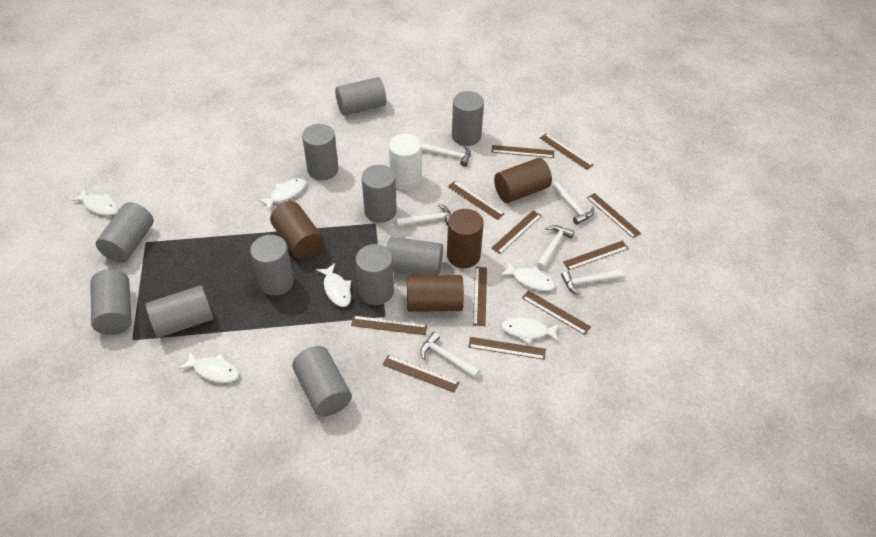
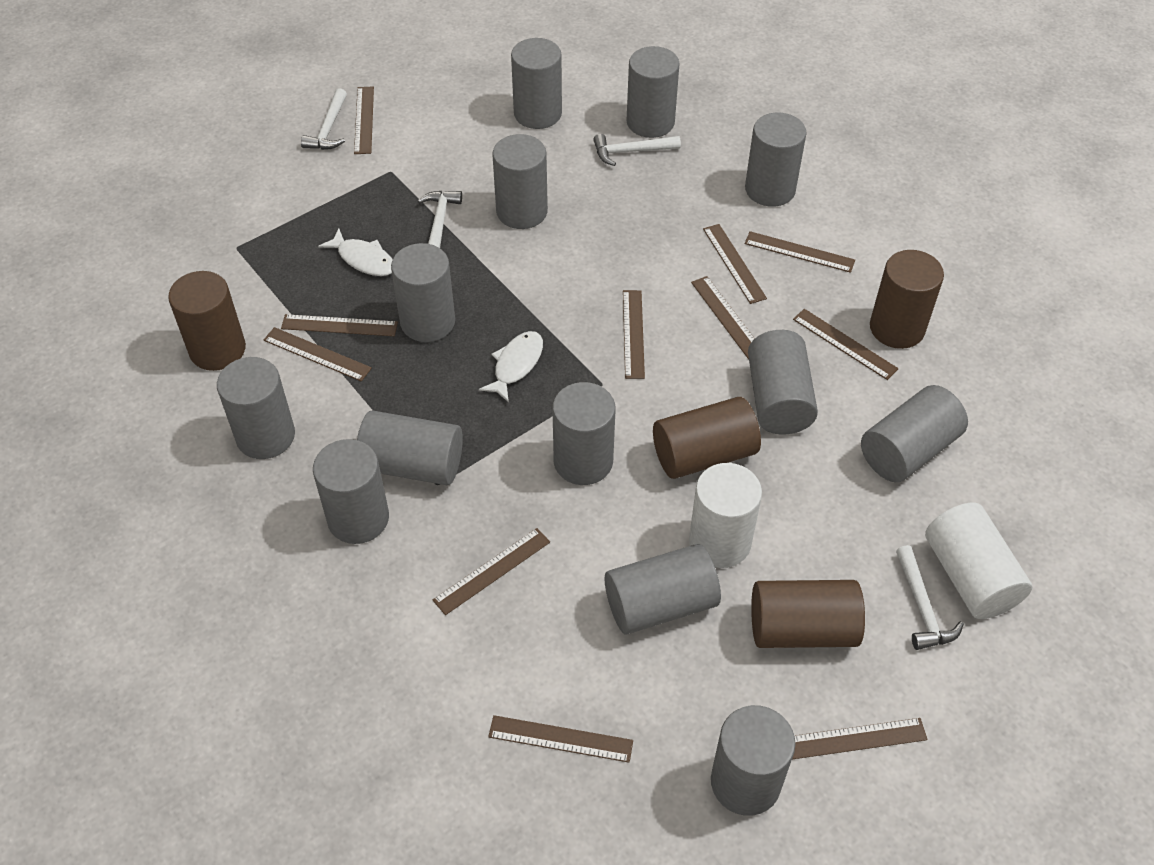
grey cylinder: [90,269,132,335] [96,202,154,263] [146,285,214,338] [250,235,294,296] [292,346,352,417] [302,124,338,180] [335,77,386,116] [356,244,394,305] [362,165,397,223] [387,237,443,275] [452,91,484,146] = 11 -> [217,357,295,459] [313,439,389,544] [357,411,463,485] [391,243,455,342] [492,134,548,229] [511,38,562,129] [553,382,615,485] [605,544,721,635] [626,46,679,138] [711,705,796,816] [745,113,807,207] [748,330,818,435] [861,385,968,482] = 13
white cylinder: [389,134,421,191] = 1 -> [689,463,762,568] [925,502,1032,619] = 2
white fish: [70,189,118,215] [179,352,239,383] [258,179,306,210] [316,263,351,307] [499,261,555,291] [501,317,559,344] = 6 -> [318,229,393,276] [479,331,543,402] = 2
white hammer: [396,204,451,227] [420,332,480,378] [421,143,471,167] [537,225,574,269] [552,181,594,225] [561,269,623,295] = 6 -> [301,88,347,150] [418,191,462,248] [593,134,681,166] [896,545,964,650] = 4

